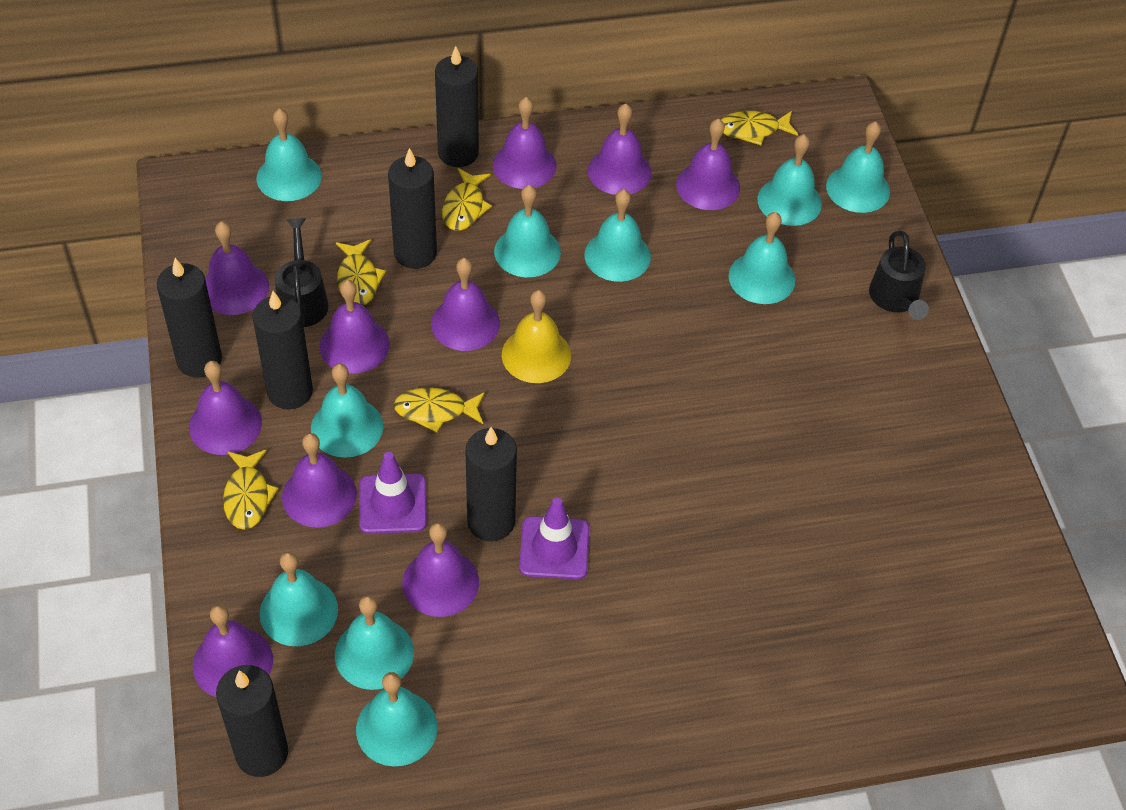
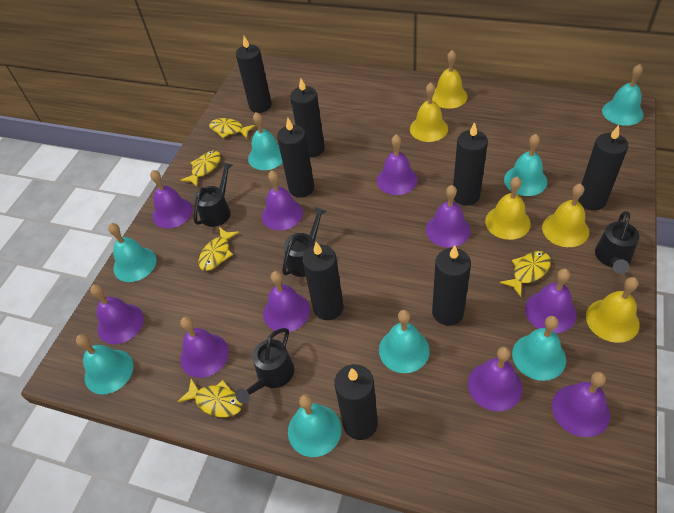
black candle: [157,258,222,378] [216,665,288,777] [252,291,313,409] [388,148,437,269] [435,46,479,167] [465,427,517,542] = 6 -> [236,36,272,113] [277,118,314,198] [290,78,325,157] [302,242,343,320] [334,364,378,440] [432,246,471,325] [453,122,488,206] [578,125,628,211] = 8
black watering can: [275,218,329,327] [869,231,929,320] = 2 -> [194,162,233,227] [235,328,294,404] [282,207,326,277] [595,211,640,274] = 4
purple traffic cone: [359,452,427,534] [519,497,589,579] = 2 -> none = 0
turquoise bell: [257,108,322,201] [260,552,338,646] [311,364,383,458] [335,595,414,690] [356,672,438,766] [494,185,561,277] [585,189,651,282] [728,212,795,304] [757,134,822,226] [826,121,890,213] = 10 -> [76,334,133,395] [108,223,156,282] [248,112,283,170] [288,394,342,457] [379,310,430,373] [504,134,547,196] [512,316,566,381] [602,64,643,126] = 8
yellow bell: [502,290,571,383] = 1 -> [410,83,448,142] [432,50,468,109] [485,177,531,240] [542,183,589,247] [586,277,640,343] = 5

